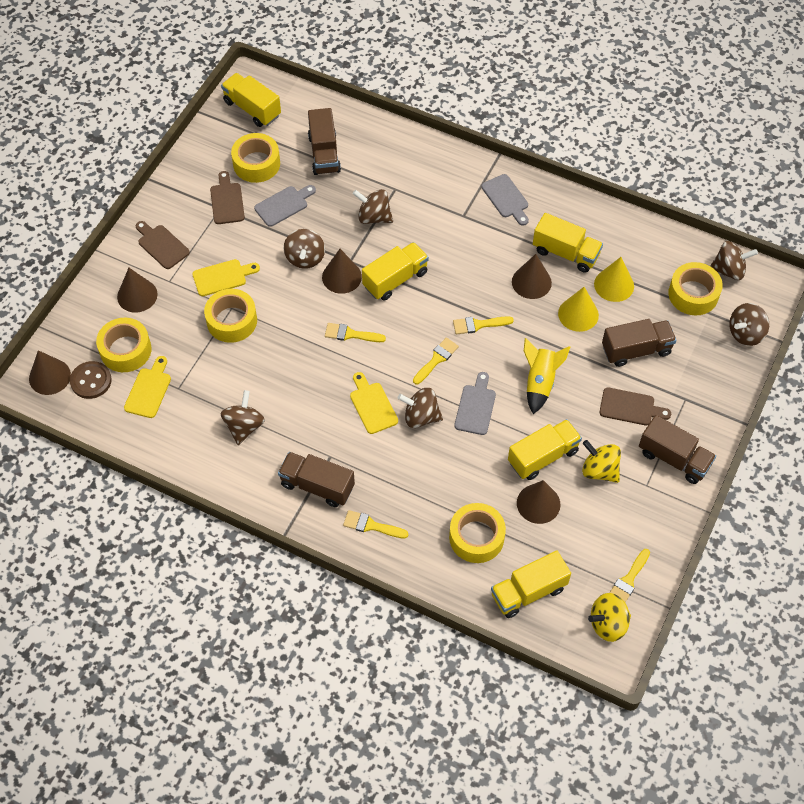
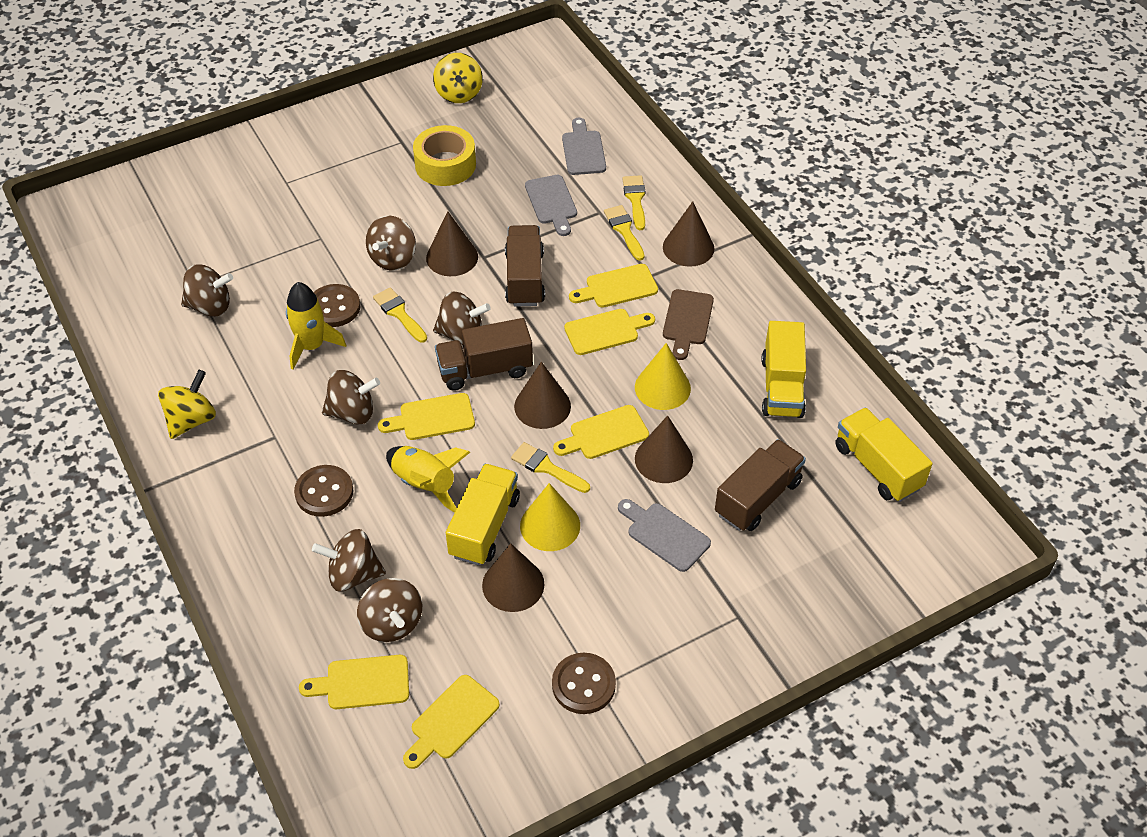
brown button: [70,361,112,399] = 1 -> [294,465,354,517] [314,284,360,327] [552,653,616,714] = 3
brown cutting board: [136,221,190,269] [210,171,245,224] [600,388,671,425] = 3 -> [663,289,714,360] = 1
brown truck: [278,452,355,507] [308,108,341,175] [602,319,677,367] [639,415,716,484] = 4 -> [435,318,533,391] [505,225,545,307] [715,439,806,531] = 3
yellow brush: [325,323,386,342] [343,510,409,538] [413,338,459,384] [453,316,514,334] [609,549,650,602] = 5 -> [373,287,427,343] [511,442,590,493] [604,205,644,261] [622,175,646,230] = 4
yellow cutting board: [124,356,171,418] [192,259,260,296] [350,372,398,434] = 3 -> [299,655,409,709] [378,393,475,440] [403,675,500,769] [553,405,649,459] [564,309,655,355] [569,264,658,308] = 6
yellow rocket: [524,338,570,414] = 1 -> [286,282,346,370] [386,446,470,513] = 2
yellow tape: [96,318,152,372] [204,289,257,343] [231,133,280,183] [449,503,506,563] [668,262,723,315] = 5 -> [413,125,476,186] = 1
yellow truck: [221,73,281,127] [362,242,429,301] [491,550,571,618] [508,419,582,480] [533,213,603,273] = 5 -> [446,464,520,566] [761,321,806,418] [835,407,933,502] = 3

